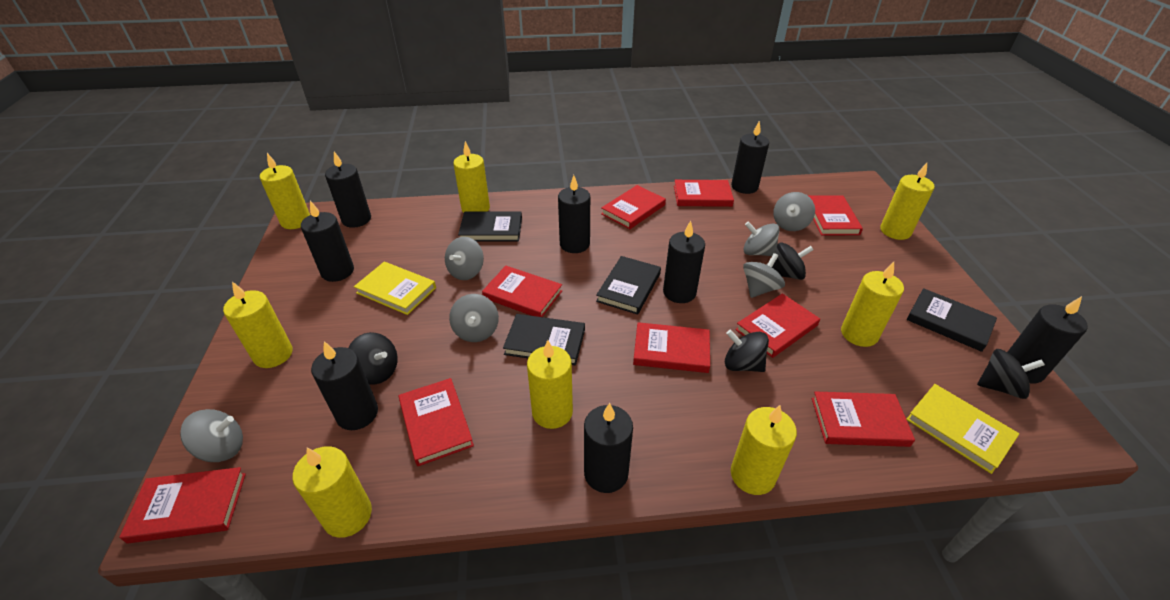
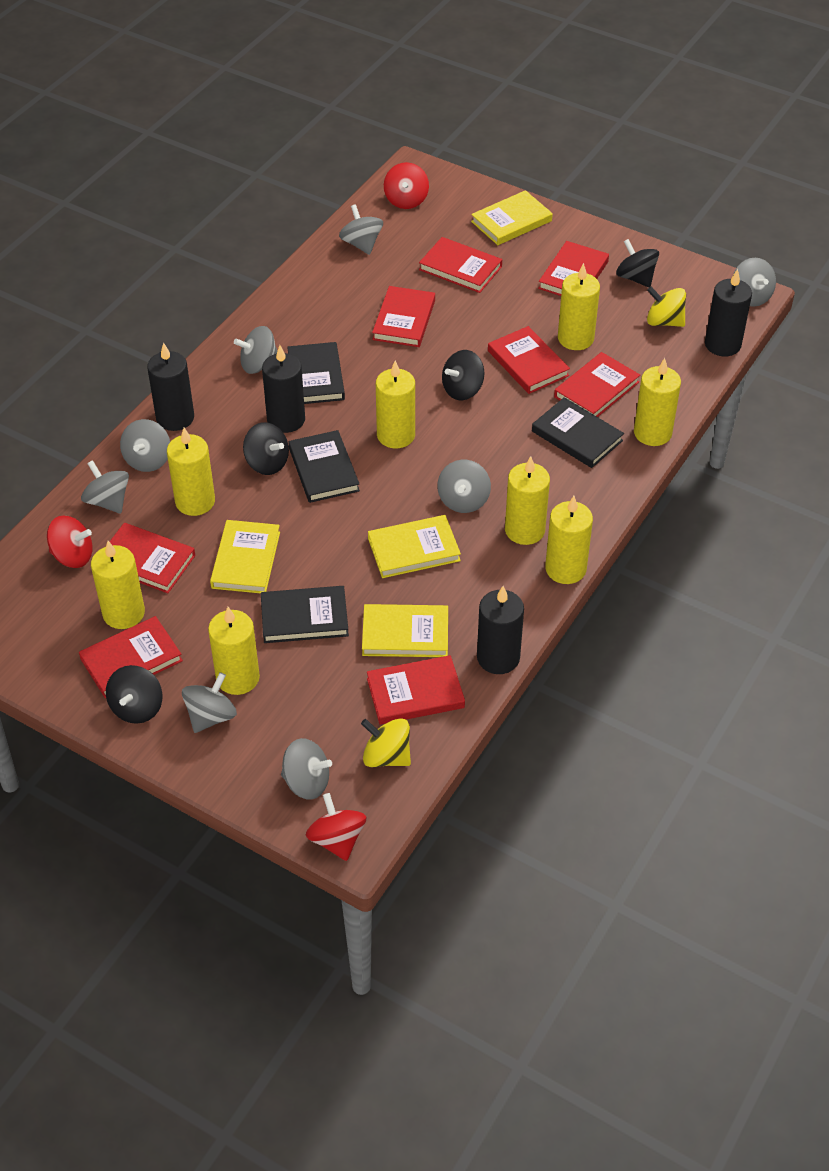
black candle: [301,201,354,282] [311,341,378,430] [325,152,371,228] [558,175,590,253] [584,403,633,493] [663,221,705,303] [731,121,769,194] [1007,296,1088,384] = 8 -> [147,342,194,431] [262,345,305,433] [477,586,524,674] [705,269,752,356] = 4
grey spinning top: [180,409,243,462] [445,237,484,280] [449,294,499,342] [743,253,785,298] [744,221,780,256] [773,192,815,231] = 6 -> [81,460,129,514] [120,419,170,472] [182,672,237,733] [234,326,277,374] [281,738,332,800] [339,204,383,255] [437,460,491,513] [733,258,776,307] = 8
red book: [119,467,246,543] [398,378,474,466] [482,266,562,317] [601,185,666,229] [633,322,710,373] [674,180,734,207] [735,293,820,358] [809,196,863,235] [812,391,915,447] = 9 -> [79,616,183,698] [110,523,195,593] [367,655,465,725] [372,286,435,347] [419,237,502,293] [488,326,570,394] [538,241,609,296] [554,352,640,417] = 8
red spinning top: none = 0 -> [47,515,93,568] [306,793,366,861] [384,162,429,209] = 3
yellow book: [354,262,436,315] [906,384,1019,474] = 2 -> [210,520,280,594] [362,604,448,657] [368,515,461,578] [471,190,553,245] = 4
yellow spinning top: none = 0 -> [361,718,411,767] [647,287,686,327] = 2

